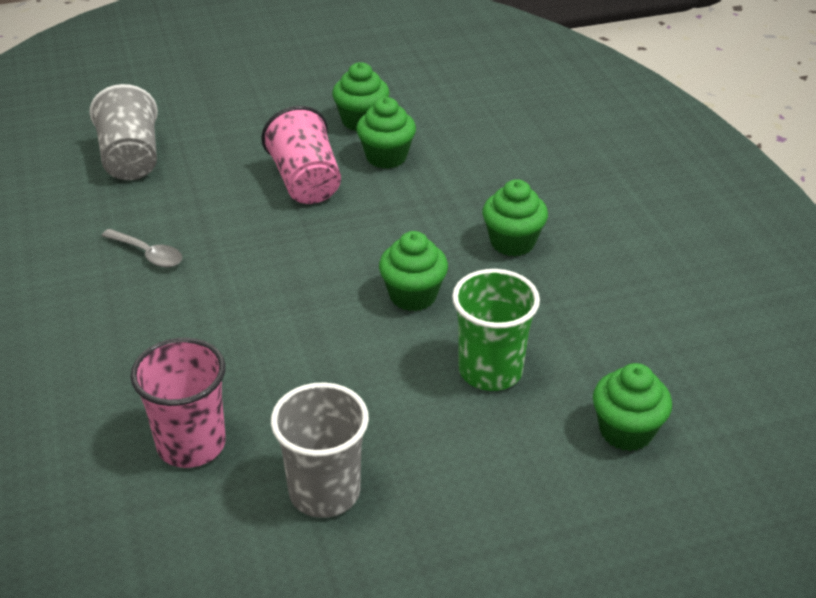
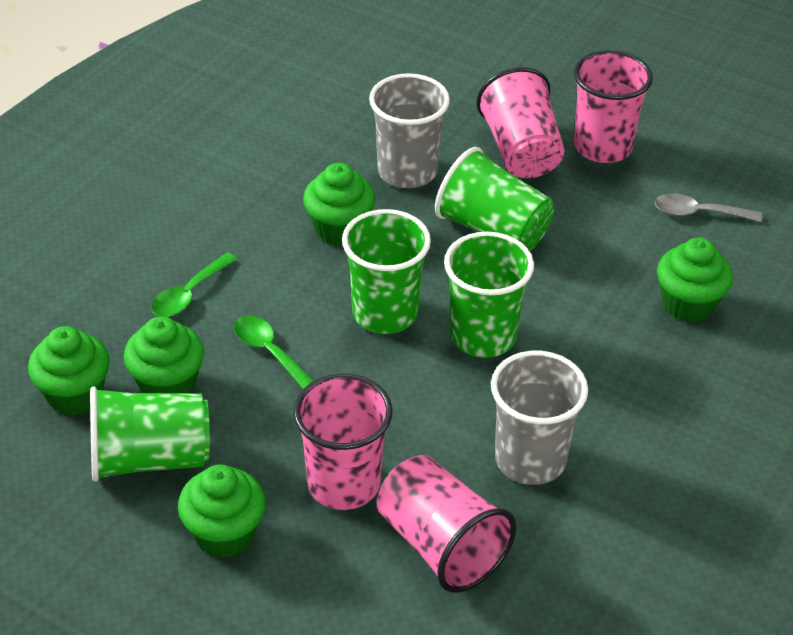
green cup: [452,269,540,391] = 1 -> [90,386,210,482] [342,209,431,334] [435,147,554,251] [444,232,534,358] = 4
green spoon: none = 0 -> [151,253,237,317] [234,315,314,389] = 2
pink cup: [130,337,226,468] [261,106,341,204] = 2 -> [293,374,392,510] [377,455,516,593] [477,67,565,178] [574,50,653,163] = 4

